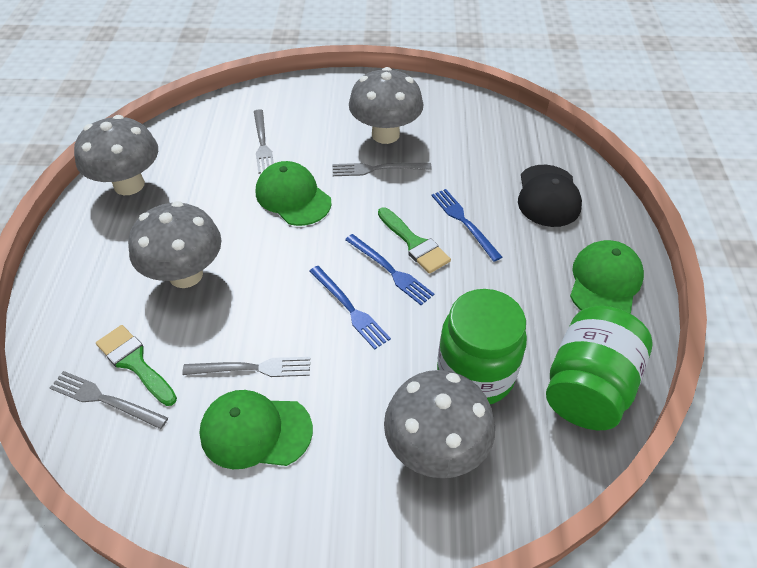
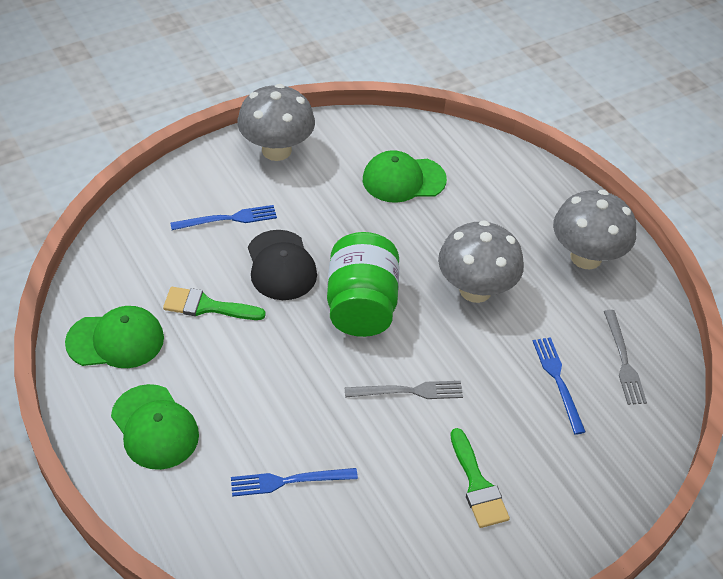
green jar: [437,289,527,404] [546,306,652,430] = 2 -> [327,232,399,337] = 1
grey fork: [50,371,168,429] [182,357,310,377] [254,109,274,174] [333,163,432,176] = 4 -> [345,381,463,399] [604,310,647,405] = 2
grey mushroom: [74,115,158,195] [128,201,222,288] [349,67,423,144] [384,370,495,478] = 4 -> [237,84,315,161] [438,220,524,303] [553,190,636,269] = 3

